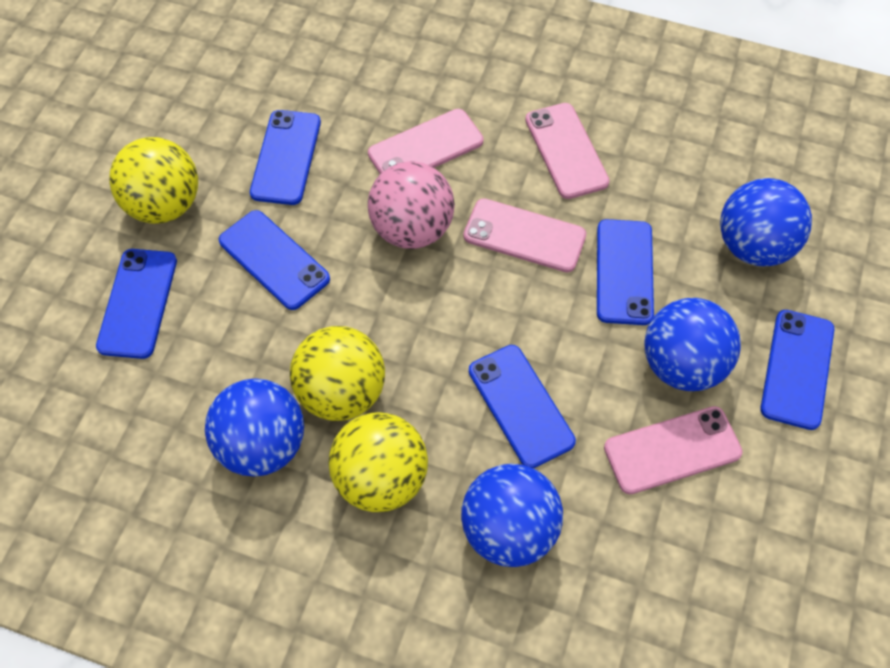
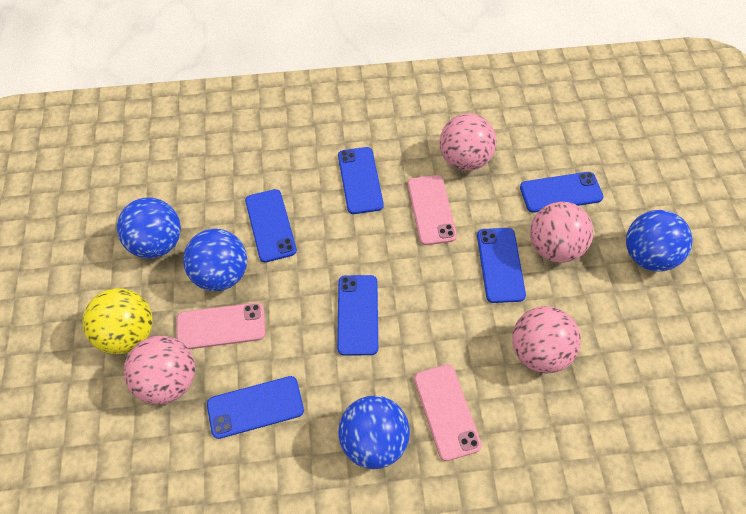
pink ball: [368,161,455,249] = 1 -> [124,335,195,405] [439,114,497,171] [512,306,581,373] [530,202,593,263] = 4
pink phone: [368,109,483,174] [463,198,586,272] [525,103,610,199] [604,406,743,494] = 4 -> [177,302,265,349] [408,175,457,245] [414,364,482,461] = 3
yellow ball: [109,137,198,224] [290,326,385,421] [329,412,428,512] = 3 -> [83,288,153,354] = 1

